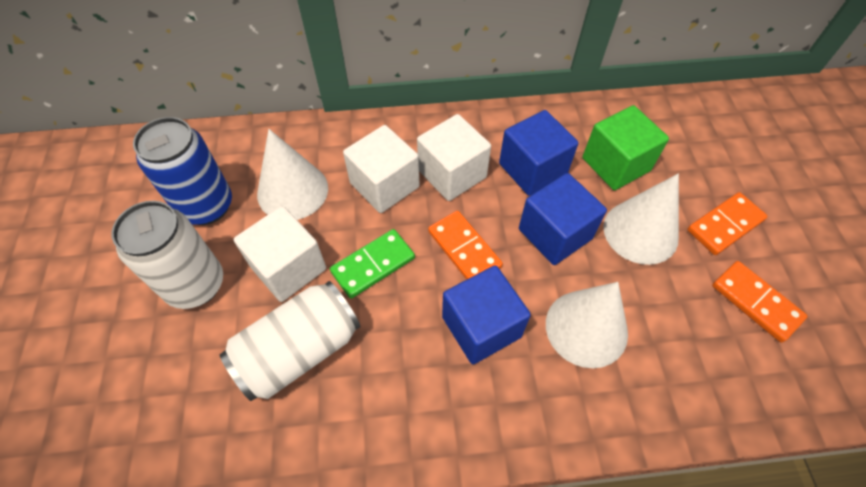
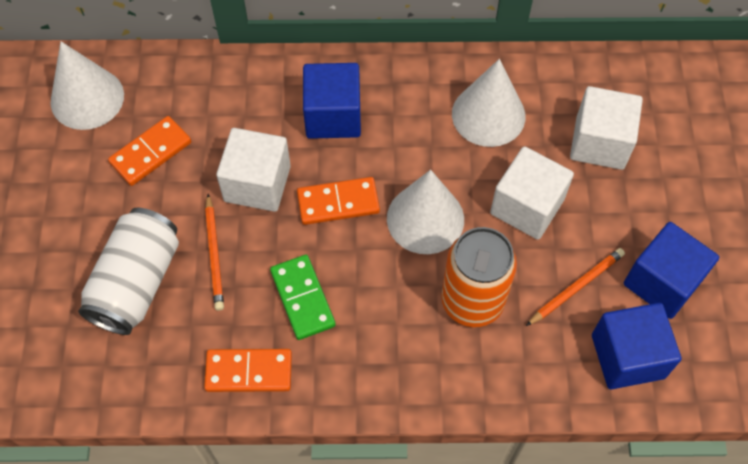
blue can: [133,117,232,225] = 1 -> none = 0
green cube: [583,105,669,190] = 1 -> none = 0
orange can: none = 0 -> [441,227,517,327] = 1
orange pencil: none = 0 -> [205,194,224,311] [526,248,625,326] = 2
white can: [111,201,223,309] [220,281,360,401] = 2 -> [78,208,179,335] = 1

